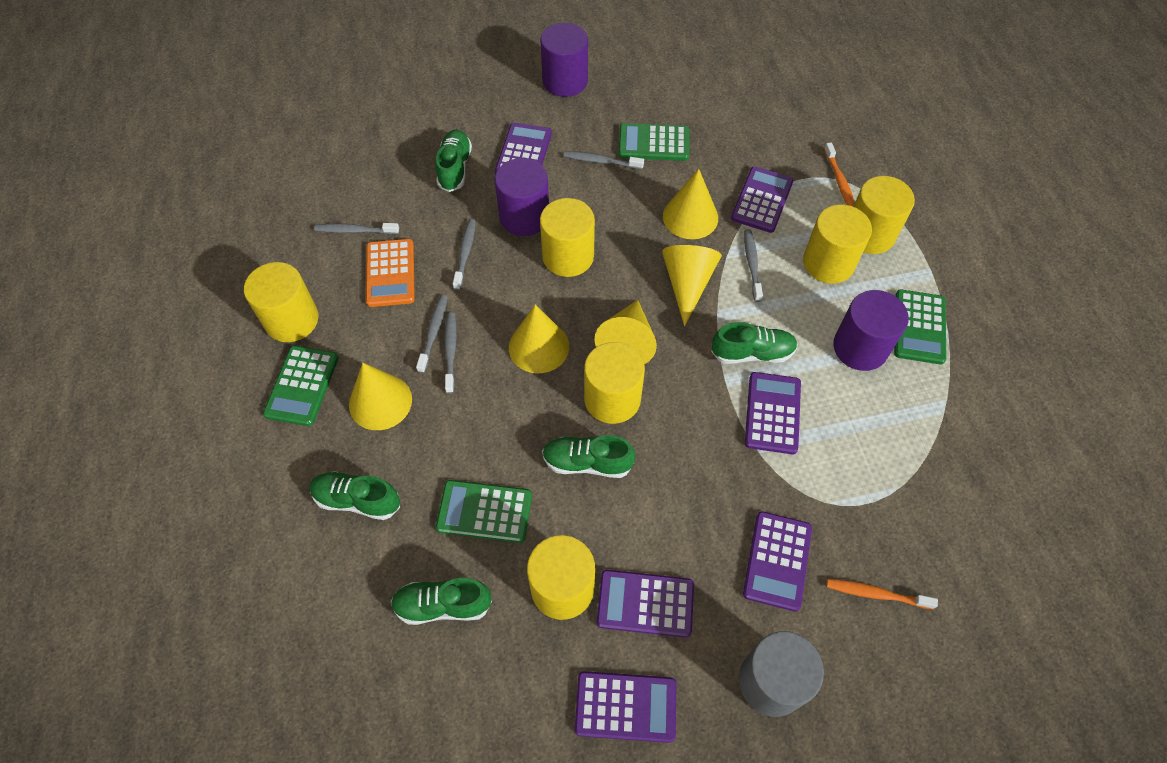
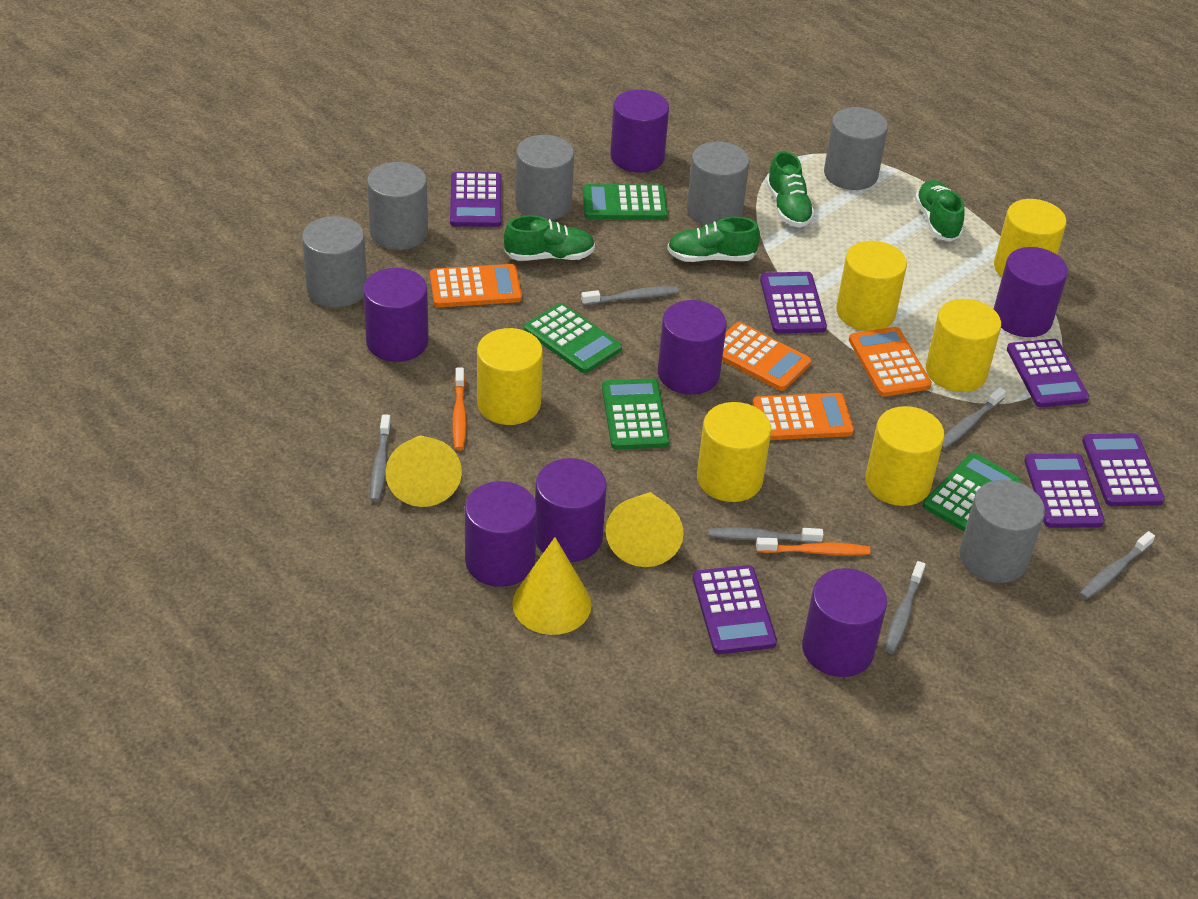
green shoe: [310,471,400,520] [391,578,492,625] [435,130,472,192] [542,435,636,478] [711,322,798,364] = 5 -> [504,215,595,261] [667,216,760,262] [766,151,815,227] [915,180,964,242] = 4
grey cylinder: [739,631,824,717] = 1 -> [302,216,367,308] [367,162,428,250] [515,135,574,220] [687,141,749,225] [824,107,888,190] [959,480,1045,583] = 6
orange calculator: [366,239,415,307] = 1 -> [430,264,522,307] [722,322,811,391] [752,393,854,440] [849,327,932,397] = 4
purple cylinder: [495,158,549,236] [540,23,588,97] [833,290,909,371] = 3 -> [363,268,429,362] [465,481,537,587] [535,458,607,562] [610,90,669,173] [658,300,727,395] [802,568,887,677] [994,247,1068,337] = 7
yellow cone: [349,363,412,430] [509,305,569,373] [594,300,657,365] [662,245,722,326] [663,169,718,239] = 5 -> [385,435,462,507] [512,537,592,635] [606,492,684,567] = 3

